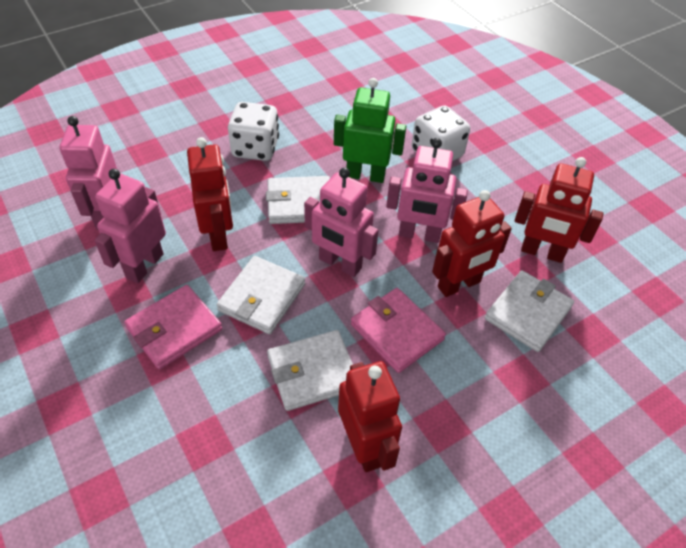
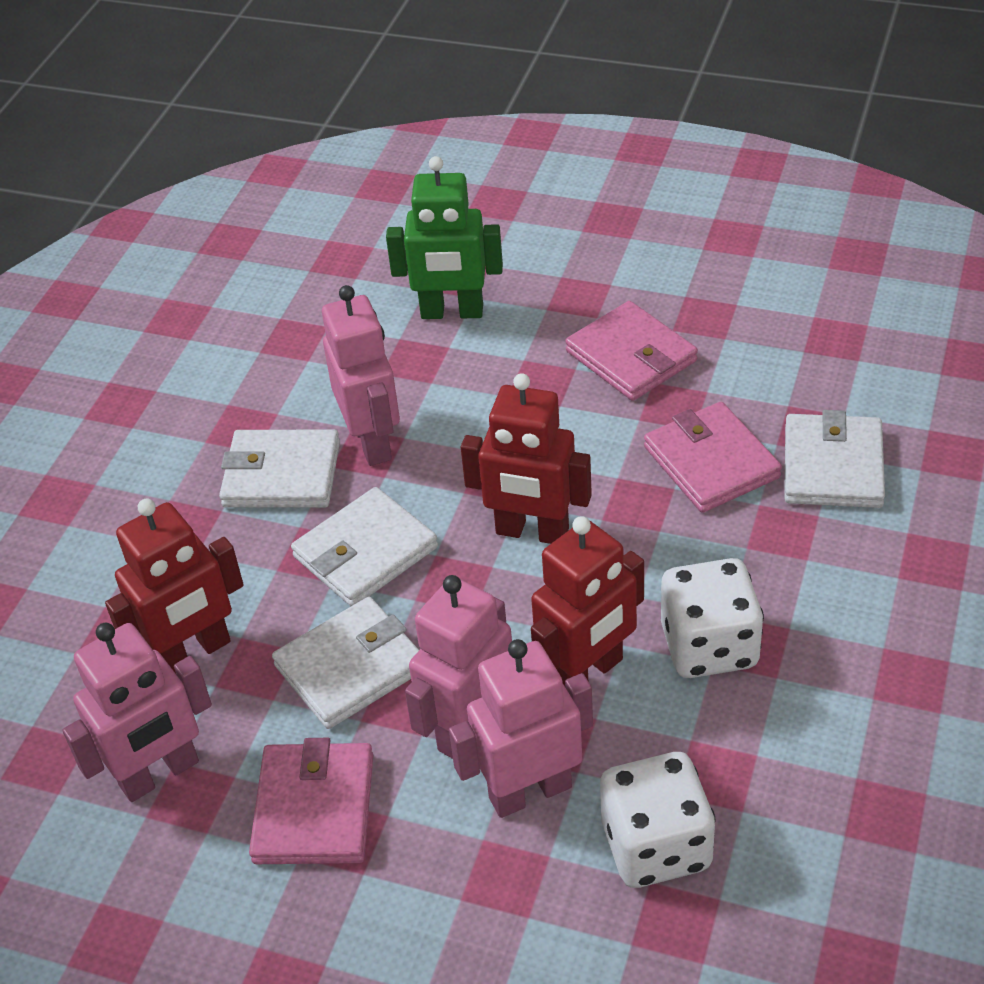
pink wallet: [124,285,222,369] [351,288,446,373] = 2 -> [249,738,373,864] [565,301,698,401] [644,402,782,513] = 3
red robot: [187,137,233,251] [338,361,402,472] [432,190,512,297] [514,157,603,263] = 4 -> [105,498,244,674] [461,373,592,544] [531,516,644,686] = 3

